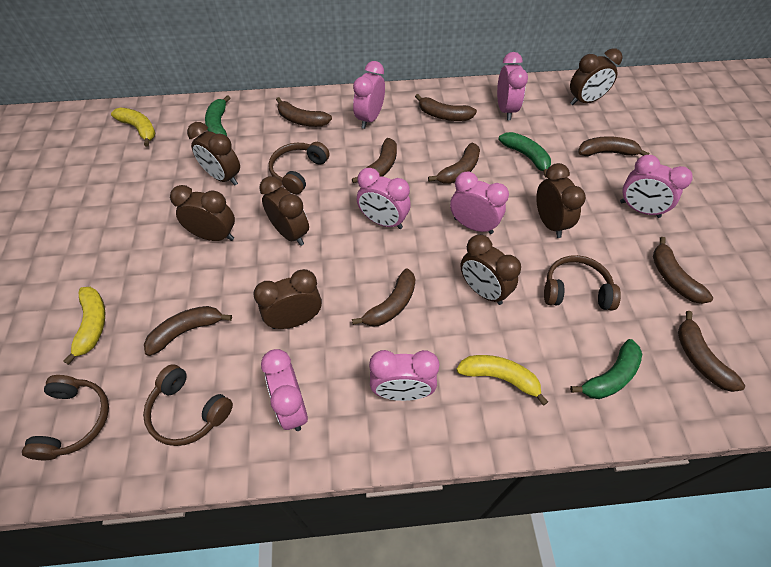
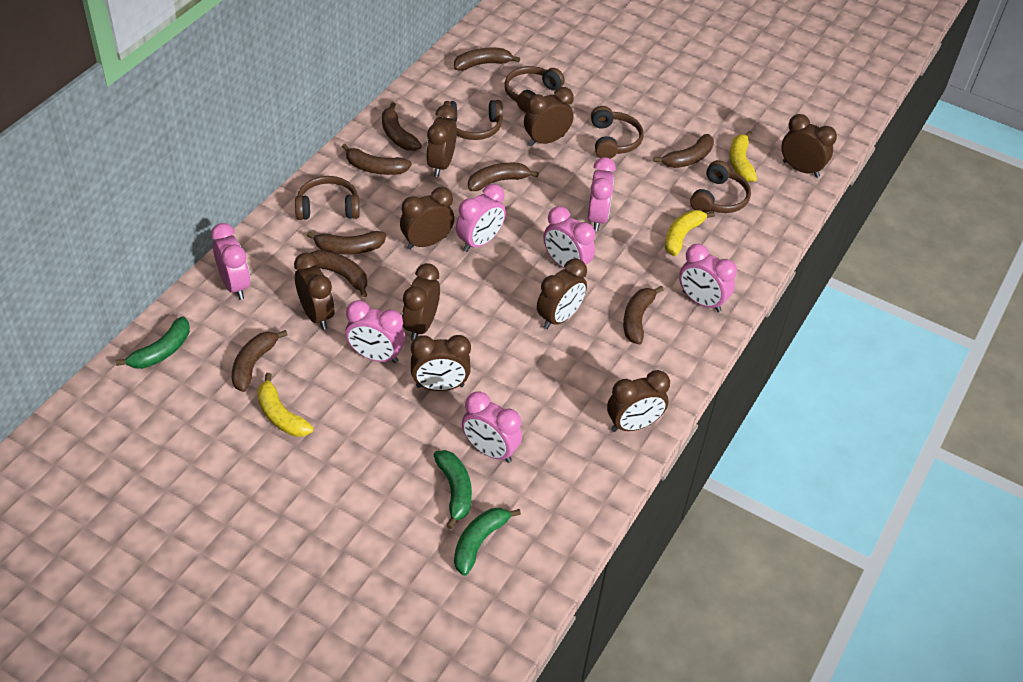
brown clock: [170,185,235,241] [187,122,240,186] [253,269,322,329] [259,176,309,246] [460,235,521,305] [536,163,586,238] [570,48,623,105] = 7 -> [294,253,335,330] [400,187,454,250] [402,263,440,341] [411,335,471,391] [426,105,457,177] [524,87,574,146] [537,259,587,329] [607,370,670,432] [781,114,837,178] = 9
brown headphones: [22,375,109,460] [143,364,233,446] [269,142,329,194] [544,255,621,311] = 4 -> [295,176,360,220] [444,100,503,140] [505,66,565,113] [591,106,643,159] [690,160,751,213] = 5

